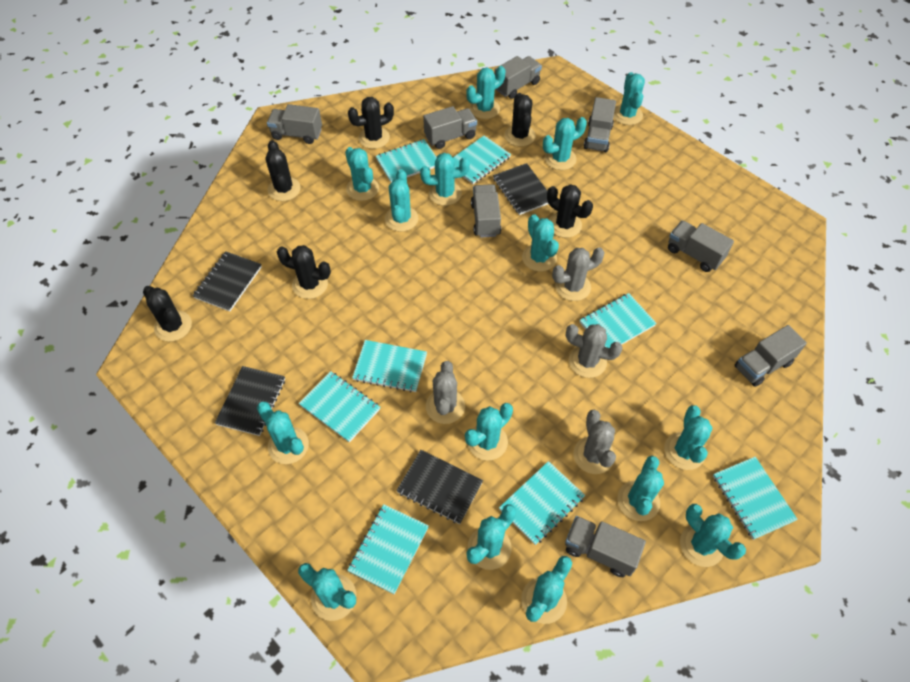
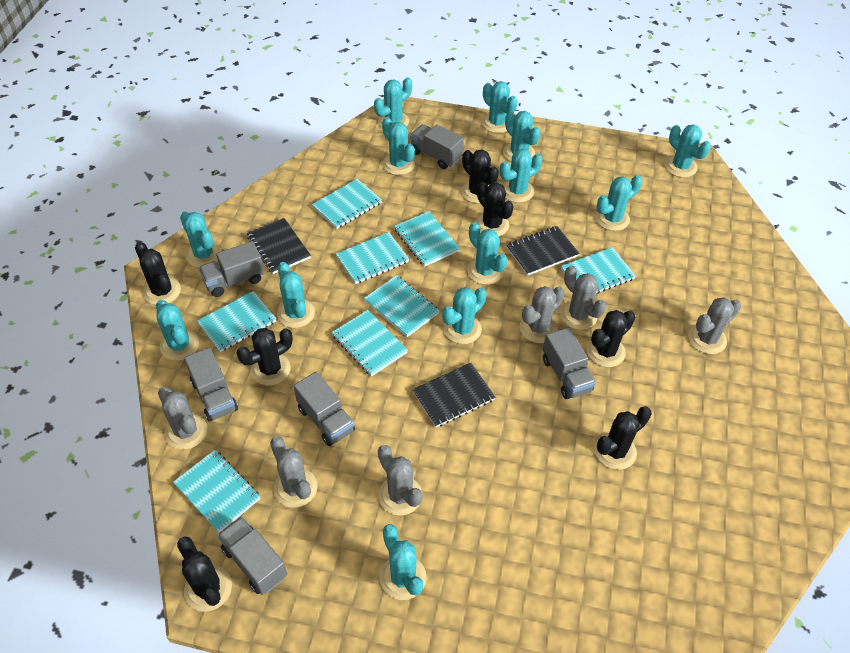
black cactus: [143,286,192,342] [266,140,301,201] [277,245,331,299] [348,97,394,149] [505,93,536,146] [547,184,593,238] = 6 -> [135,242,181,305] [177,537,232,612] [237,328,292,385] [461,150,499,204] [475,182,514,237] [587,310,635,367] [595,406,652,470] = 7
black notebook: [192,251,262,311] [215,366,285,436] [396,450,483,524] [493,163,548,215] = 4 -> [247,218,311,274] [412,363,496,427] [506,226,580,276] = 3
grey cactus: [426,361,465,424] [552,247,605,301] [566,324,623,378] [573,410,616,474] = 4 -> [158,387,207,450] [270,436,318,508] [378,445,422,516] [520,286,565,343] [560,266,606,330] [688,297,741,354] = 6
grey truck: [267,104,322,144] [423,106,477,149] [471,184,501,238] [494,56,542,99] [565,516,646,577] [584,97,616,152] [668,221,734,272] [734,325,807,387] = 8 -> [184,347,238,422] [199,241,264,297] [217,516,287,595] [294,372,355,446] [410,124,464,169] [543,327,596,399] = 6
turquoise cactus: [257,402,309,464] [298,563,357,621] [345,147,379,201] [385,169,418,232] [420,153,470,206] [465,403,513,461] [466,504,516,570] [467,66,505,119] [521,556,572,624] [522,215,559,272] [543,117,587,170] [614,72,645,125] [617,456,664,521] [664,405,712,470] [680,504,746,567] = 15 -> [156,300,199,361] [180,212,222,267] [277,262,315,328] [374,77,412,128] [380,524,426,600] [382,117,415,175] [442,287,487,344] [467,222,508,285] [482,81,518,133] [500,149,542,203] [503,111,541,162] [596,175,642,231] [665,124,711,178] = 13

